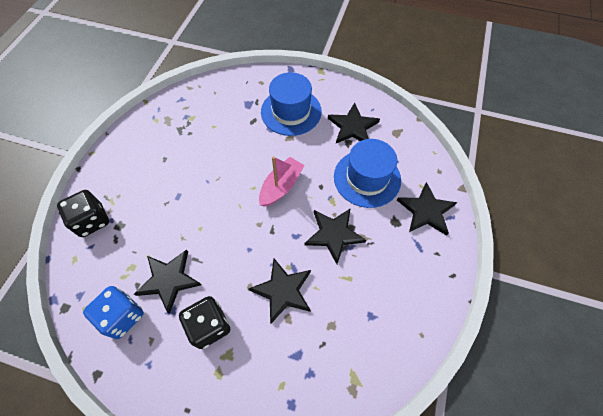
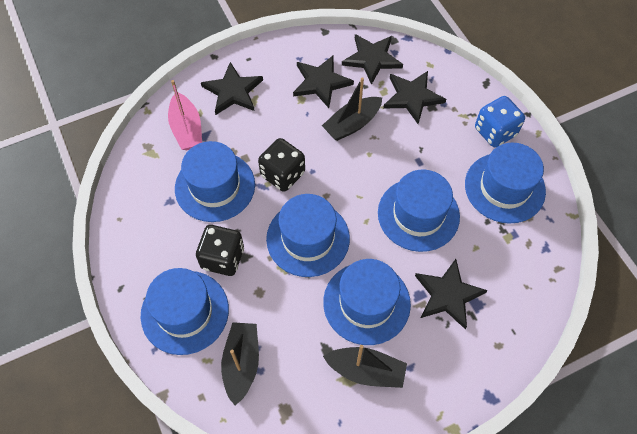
black boat: none = 0 -> [221,322,259,405] [322,77,382,141] [323,345,407,388] = 3
blue hat: [261,72,322,136] [334,139,401,208] = 2 -> [141,268,229,355] [175,141,255,222] [266,194,350,277] [323,259,411,345] [378,170,460,252] [465,143,546,224] = 6

